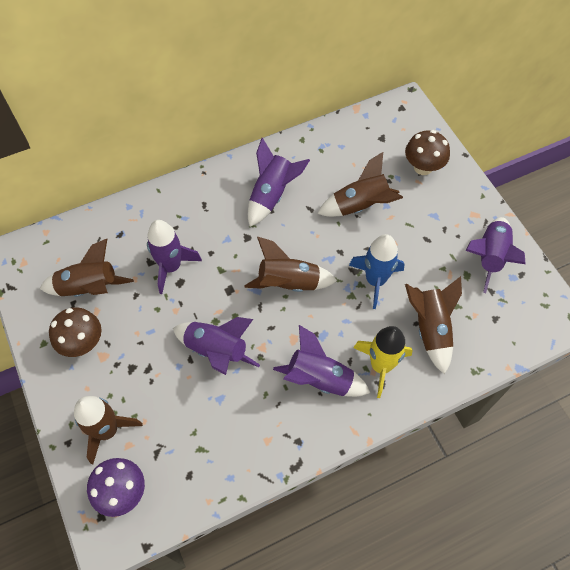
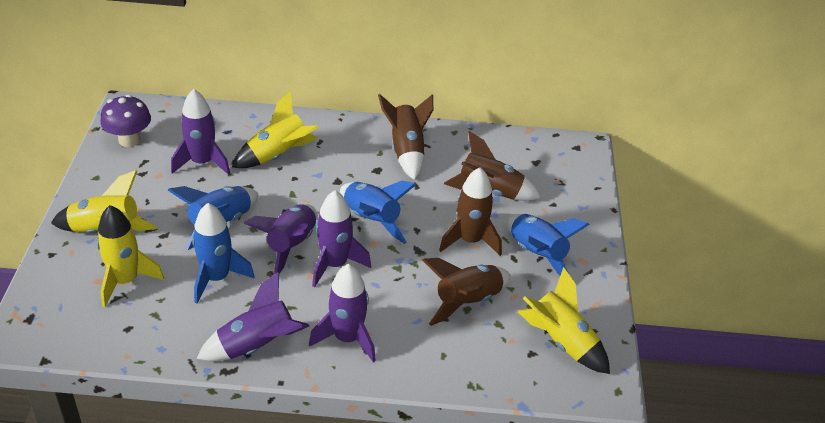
blue rocket: [349,234,404,309] = 1 -> [168,186,258,250] [192,203,254,303] [340,181,416,244] [507,214,590,275] = 4
brown mushroom: [49,307,102,357] [405,130,450,175] = 2 -> none = 0
brown rocket: [40,238,134,297] [74,396,143,465] [244,237,337,292] [317,152,403,217] [405,276,462,374] = 5 -> [378,94,433,180] [422,258,511,326] [439,167,502,256] [444,131,541,201] = 4
yellow rocket: [353,326,412,398] = 1 -> [51,170,157,233] [97,205,164,307] [232,91,319,168] [517,267,610,374] = 4

